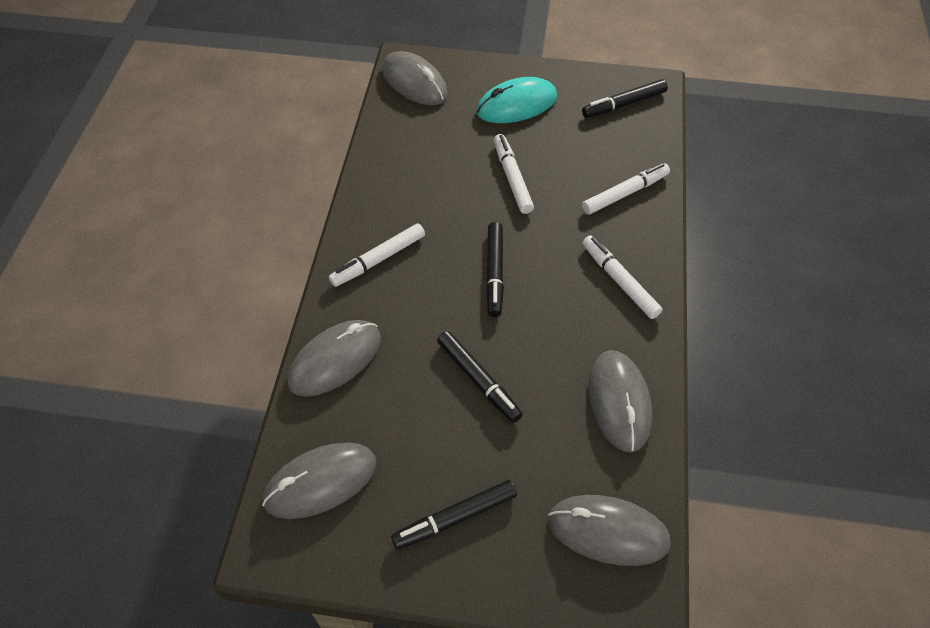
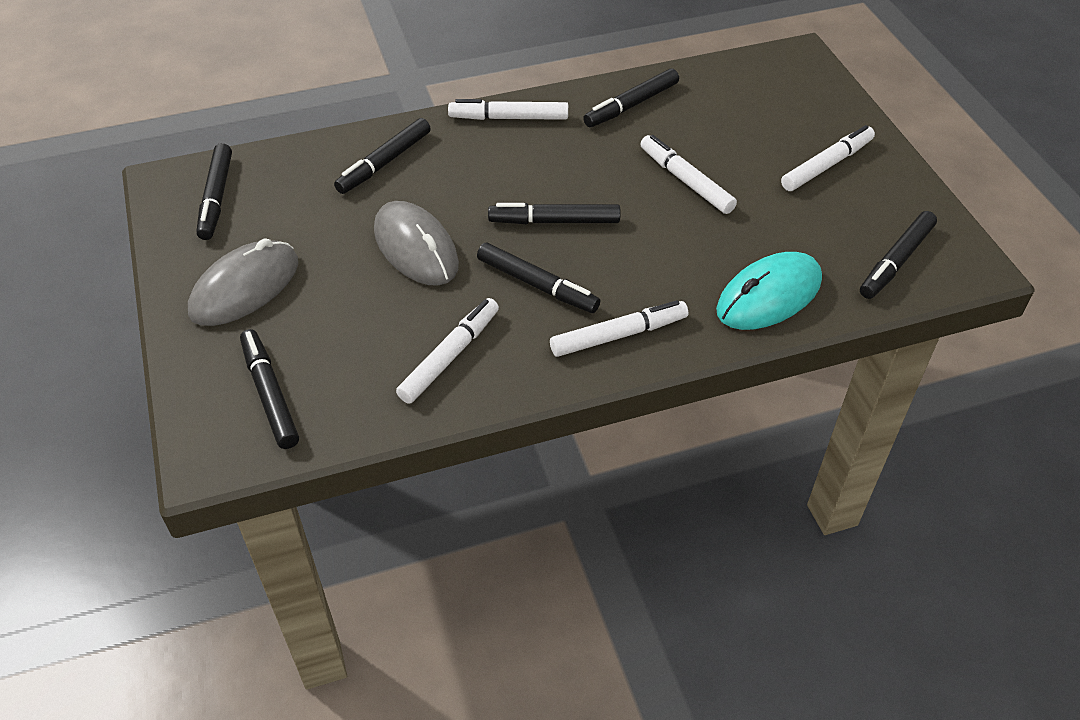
black marker: [391,480,517,550] [437,331,523,423] [486,222,504,317] [582,79,668,118] = 4 -> [196,143,232,240] [240,329,299,449] [334,118,431,194] [477,243,600,313] [488,203,621,224] [583,68,679,127] [860,211,937,299] = 7
grey mouse: [262,443,377,519] [288,320,381,397] [382,51,448,105] [548,495,671,566] [588,350,652,453] = 5 -> [188,238,298,326] [374,201,459,286] = 2
white marker: [329,223,425,287] [494,134,534,214] [582,163,670,215] [582,235,663,319] = 4 -> [396,298,499,404] [448,99,568,120] [550,300,688,357] [640,135,737,214] [781,125,875,191] = 5

